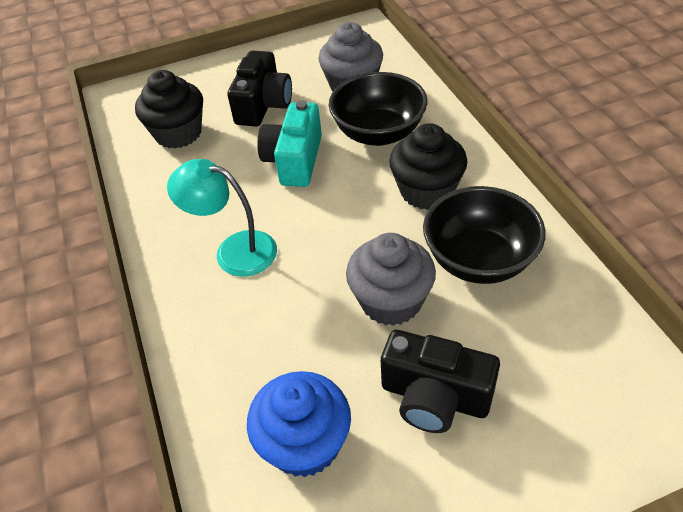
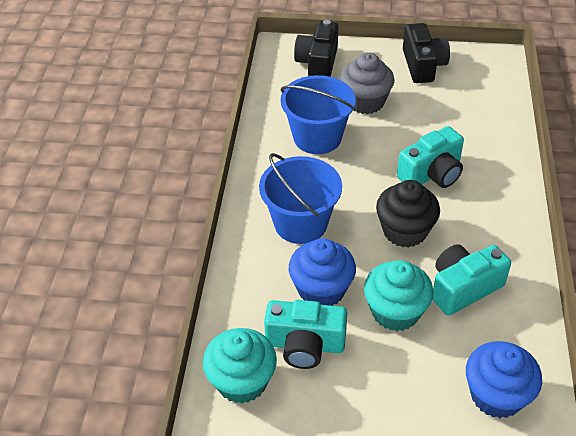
black bowl: [329,72,428,146] [423,186,546,284] = 2 -> none = 0
black cupcake: [135,70,203,149] [389,123,468,210] = 2 -> [376,180,440,248] = 1
blue bucket: none = 0 -> [259,153,342,244] [281,75,356,154] = 2
blue cupcake: [247,371,351,477] = 1 -> [289,238,356,306] [466,341,542,418] = 2
grey cupcake: [318,22,383,92] [346,233,436,326] = 2 -> [340,52,395,114] = 1
turquoise camera: [257,100,322,187] = 1 -> [264,300,347,369] [397,126,464,188] [433,244,511,316] = 3
turquoise cupcake: none = 0 -> [203,328,277,403] [364,260,434,331] = 2
turquoise lamp: [167,159,277,277] = 1 -> none = 0

